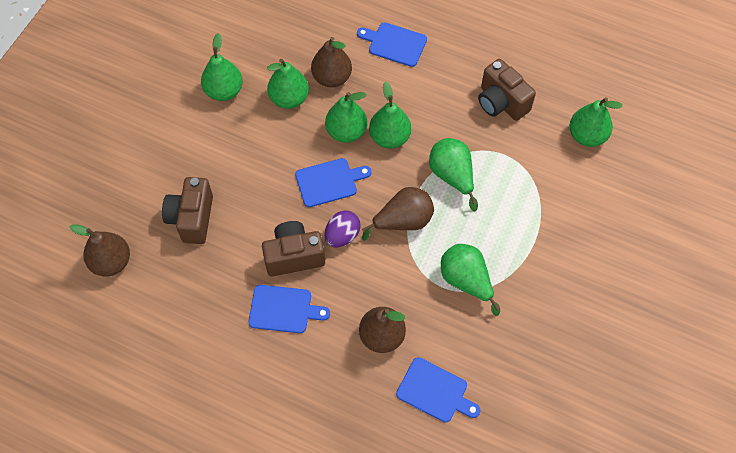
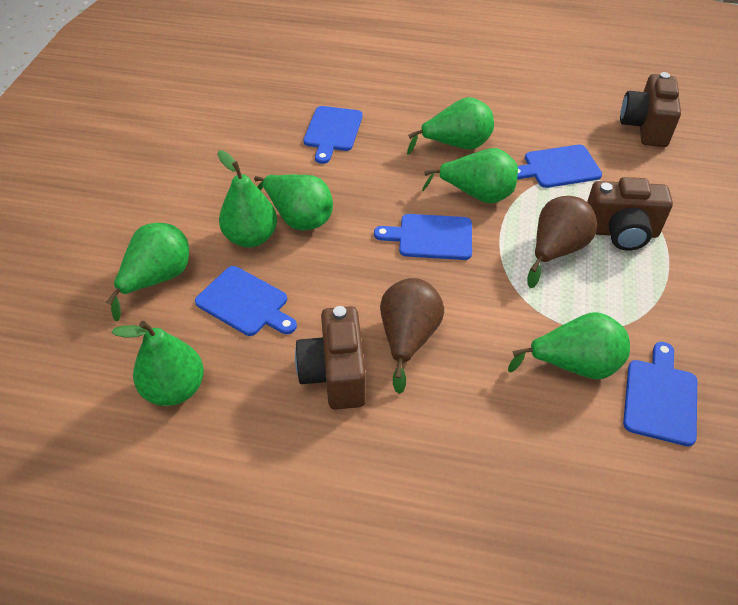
blue cutting board: [248,285,330,333] [295,158,372,207] [357,22,427,67] [396,357,481,423] = 4 -> [195,266,297,336] [304,106,363,164] [374,214,472,260] [517,145,602,188] [623,342,697,446] = 5
brown pear: [69,224,130,277] [311,37,352,87] [359,307,406,353] [362,187,434,241] = 4 -> [380,278,444,394] [527,196,597,288] = 2
purple egg: [325,210,361,247] = 1 -> none = 0

